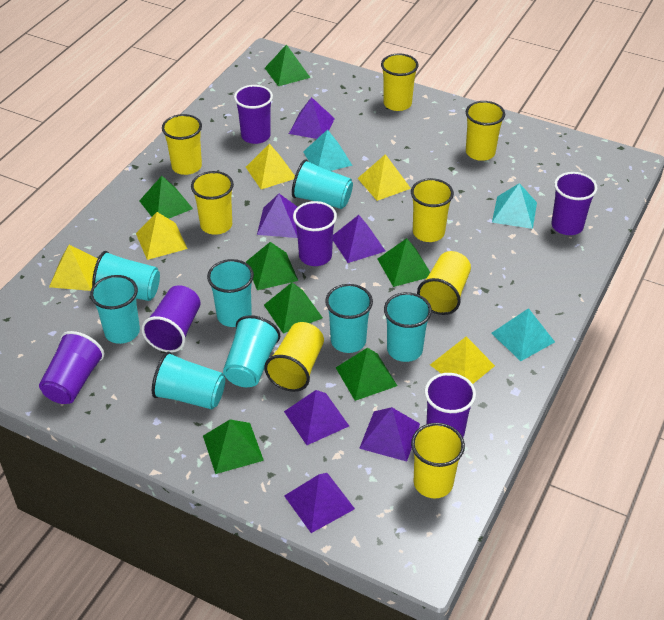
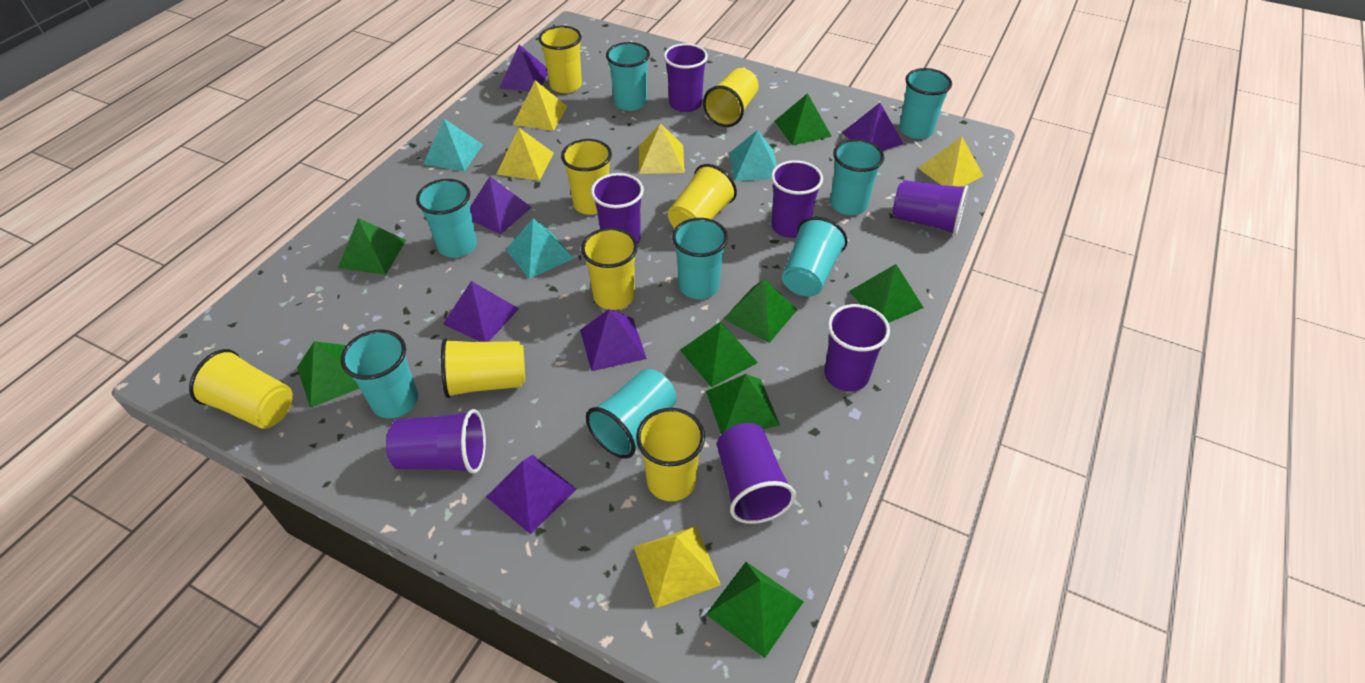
green pyramid: [139,176,193,219] [203,419,264,474] [246,242,298,290] [264,282,323,334] [265,44,311,86] [336,348,397,401] [378,238,430,287] = 7 -> [297,341,360,408] [338,218,406,275] [680,321,758,388] [706,374,780,434] [706,562,804,658] [724,279,797,343] [775,93,832,146] [849,264,924,323] = 8
purple cup: [39,331,104,404] [141,285,201,353] [234,85,273,144] [293,201,337,266] [425,373,476,437] [551,172,597,235] = 6 -> [386,409,486,474] [591,173,644,244] [664,43,708,112] [717,423,796,524] [771,160,823,238] [824,304,890,391] [893,180,968,235] = 7

